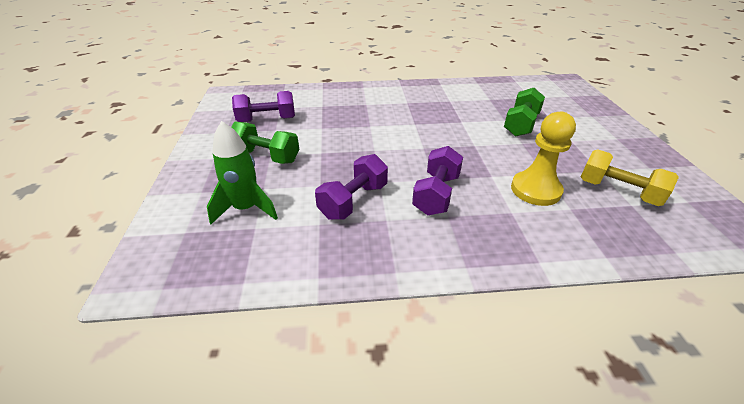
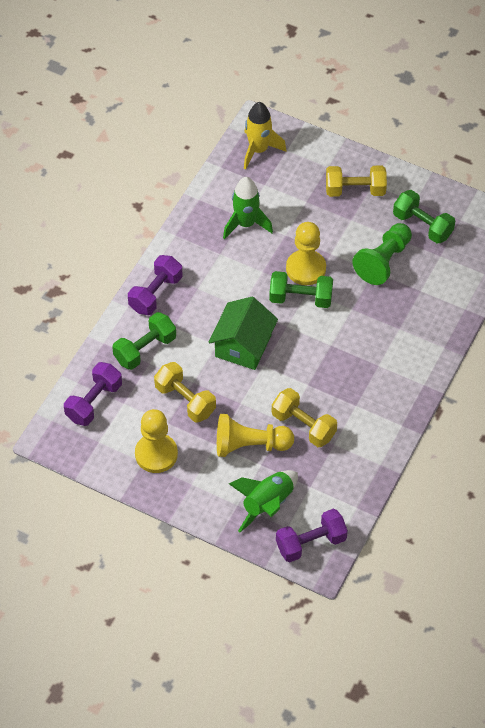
green dumbbell: [231,122,299,164] [504,88,545,137] = 2 -> [112,312,176,370] [269,271,333,308] [393,190,455,243] = 3
green house: none = 0 -> [208,297,278,370] = 1
green pawn: none = 0 -> [352,223,412,285] = 1
green rocket: [207,121,278,224] = 1 -> [223,177,273,239] [229,470,298,532] = 2
yellow dumbbell: [581,149,679,206] = 1 -> [154,362,216,422] [272,388,337,447] [326,166,387,197] = 3
yellow pawn: [511,112,576,206] = 1 -> [135,409,178,473] [217,414,294,457] [286,222,326,285] = 3
yellow rocket: none = 0 -> [244,102,286,169] = 1

